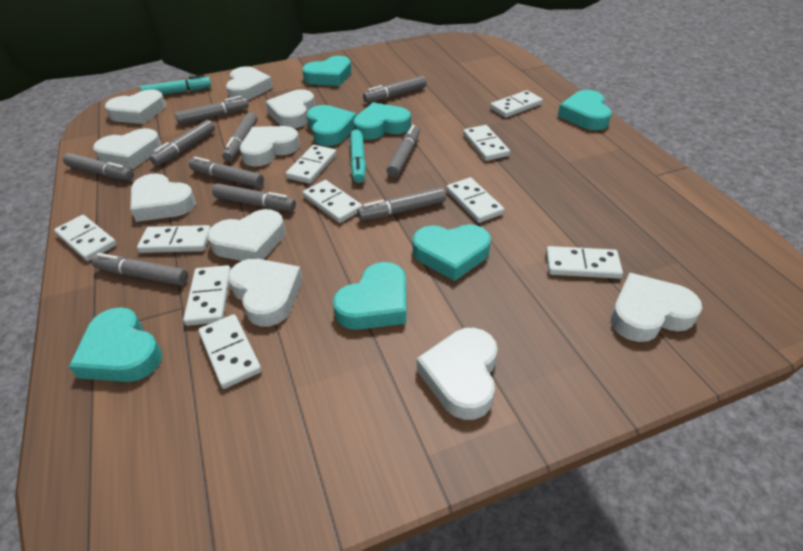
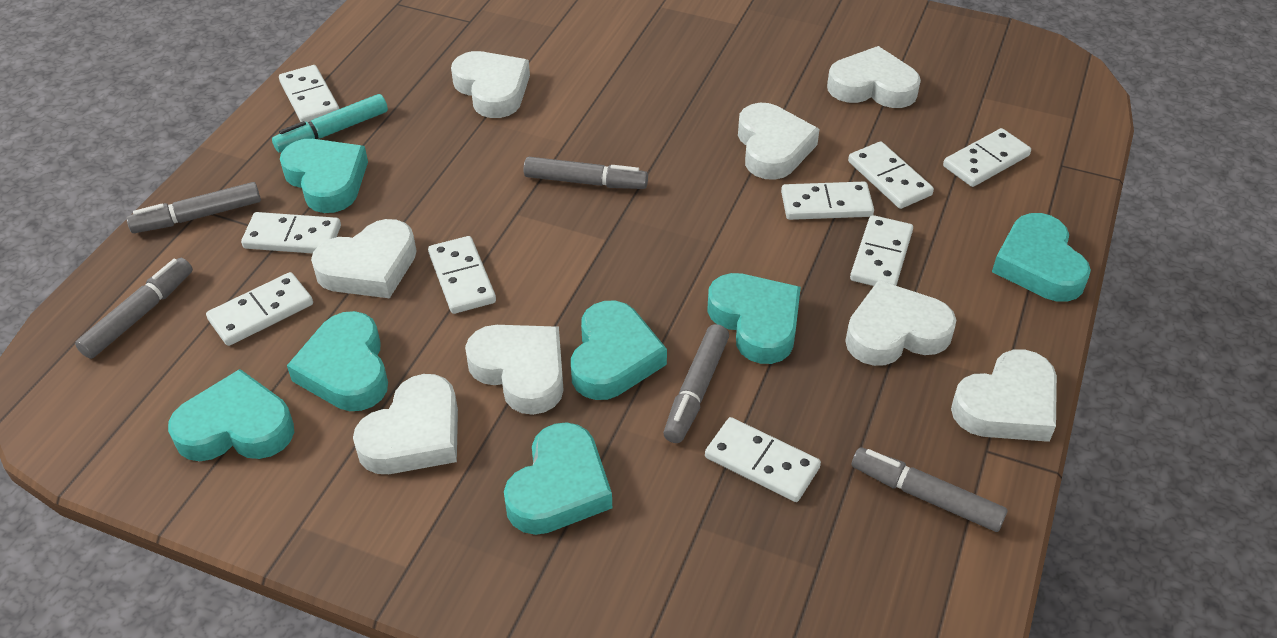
grey marker: [63,153,134,181] [92,253,188,286] [150,120,215,166] [175,96,249,125] [189,157,264,188] [212,183,296,211] [222,112,257,162] [357,187,446,221] [363,76,427,103] [386,125,420,177] = 10 -> [75,258,193,359] [126,182,261,233] [524,157,648,189] [663,324,729,443] [852,447,1008,532] = 5
turquoise marker: [140,75,211,95] [350,129,366,183] = 2 -> [272,94,388,153] = 1
white domino: [54,215,117,261] [137,225,211,253] [183,265,231,326] [198,314,262,389] [286,145,337,184] [303,180,363,223] [446,177,504,223] [463,125,510,161] [490,90,543,118] [546,246,623,279] = 10 -> [206,272,313,346] [241,212,341,253] [279,65,339,123] [428,236,496,314] [705,417,821,502] [781,182,874,220] [848,141,934,209] [850,215,913,286] [943,128,1031,187] = 9
white heart: [93,128,162,169] [105,89,166,124] [130,173,196,222] [207,209,285,261] [226,66,273,100] [228,259,303,327] [240,126,300,167] [266,89,315,128] [417,328,498,420] [611,273,702,342] = 10 -> [311,219,416,298] [353,374,458,474] [451,51,530,118] [465,325,563,415] [738,103,820,180] [827,46,921,108] [845,280,956,366] [951,349,1057,442] = 8

